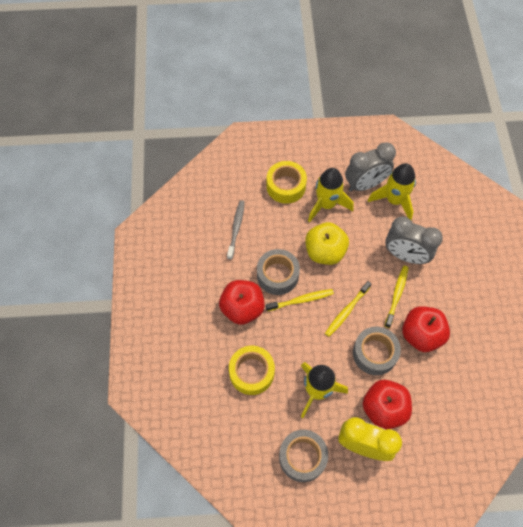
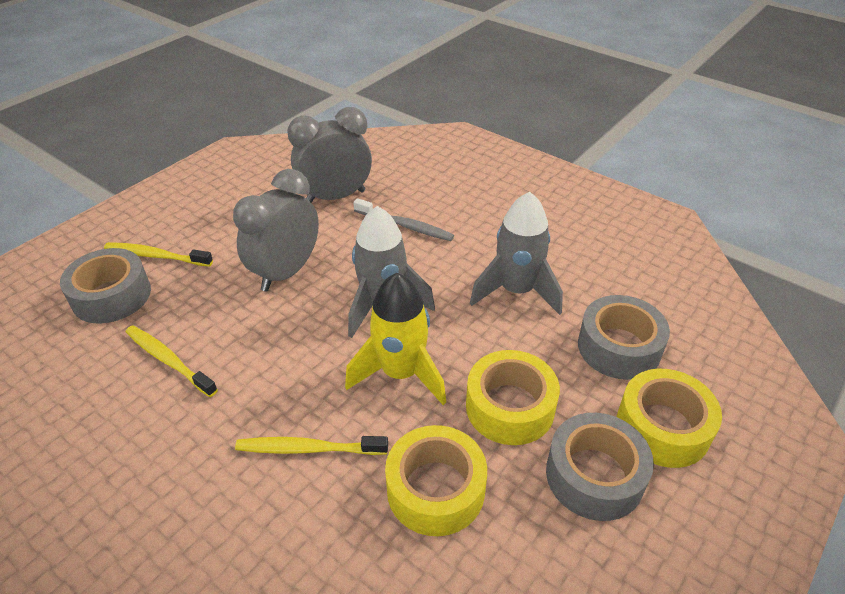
grey rocket: none = 0 -> [348,206,435,338] [470,192,563,315] = 2
red apple: [219,280,265,325] [363,380,412,429] [402,306,450,352] = 3 -> none = 0
yellow apple: [305,222,349,265] = 1 -> none = 0
yellow clock: [338,417,402,461] = 1 -> none = 0
yellow rocket: [301,362,348,418] [308,168,353,222] [368,163,416,220] = 3 -> [345,273,446,405] = 1
yellow tape: [229,346,275,395] [266,161,307,204] = 2 -> [385,425,487,536] [466,350,560,445] [617,369,722,468] = 3

